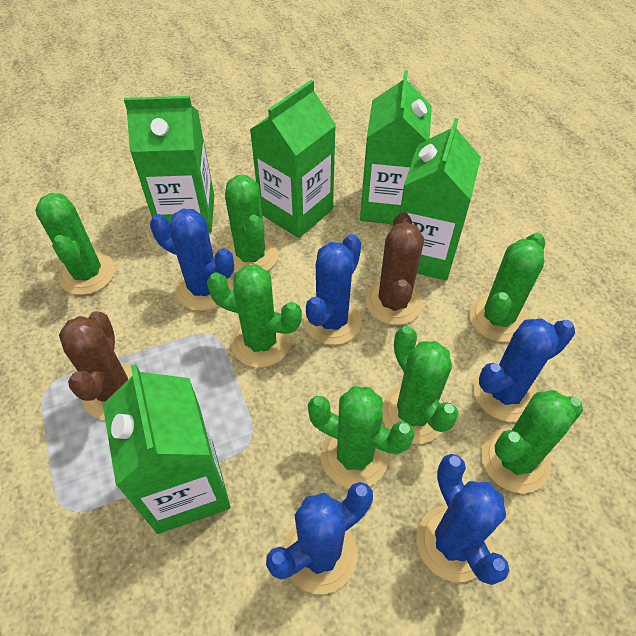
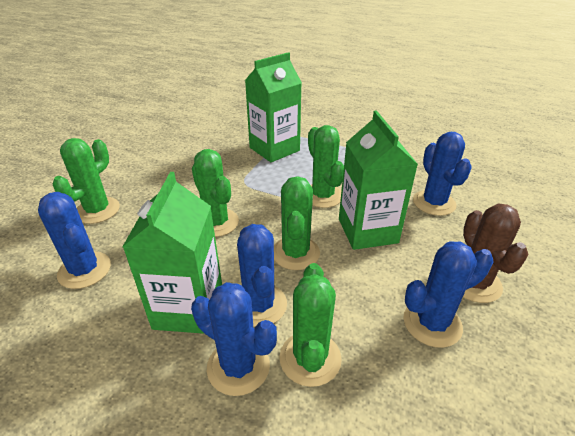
brown cactus: [59,311,141,420] [365,212,424,325] = 2 -> [463,204,529,303] = 1
green cactus: [35,193,115,295] [207,264,302,368] [225,175,278,273] [308,386,415,488] [382,326,459,444] [469,233,545,342] [481,390,583,493] = 7 -> [53,138,120,224] [192,149,239,237] [274,176,320,270] [279,263,342,387] [308,125,344,208] = 5
green carton: [103,364,230,534] [124,96,214,233] [250,80,336,238] [360,70,432,224] [400,118,481,280] = 5 -> [122,172,222,334] [245,52,302,162] [339,110,418,250] = 3

